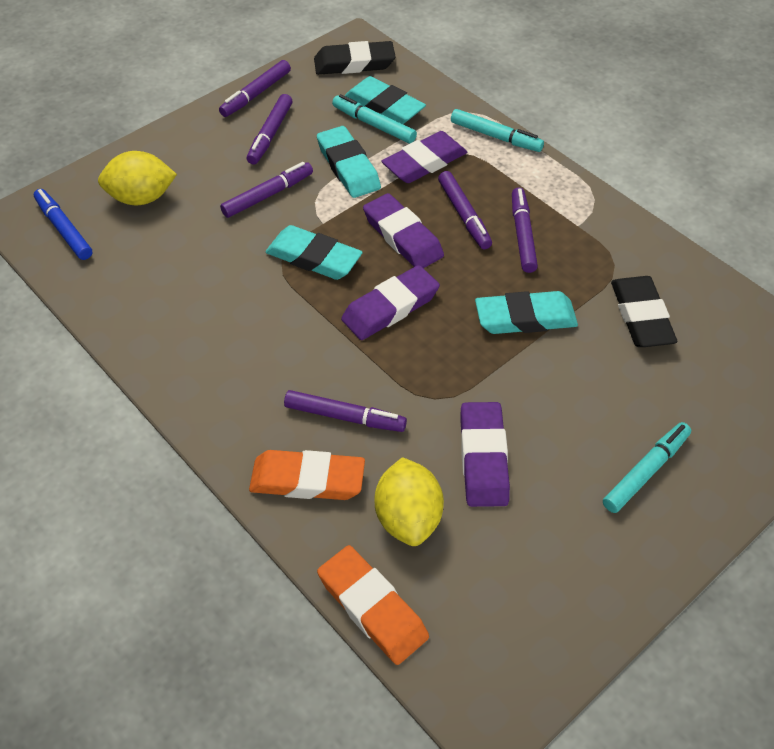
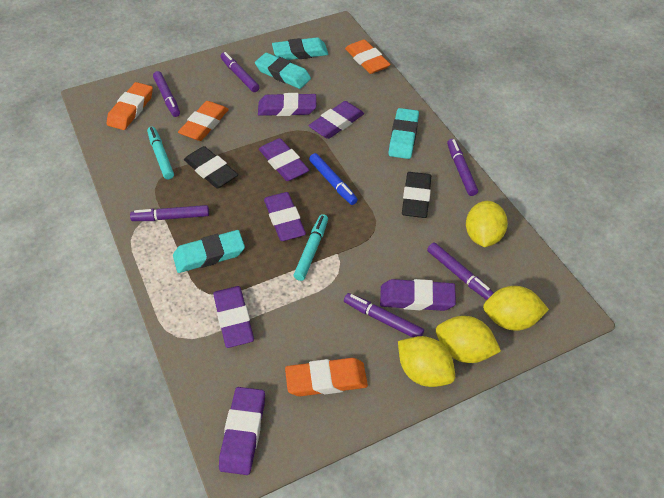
orange eraser: [249,450,365,500] [317,545,429,665] = 2 -> [107,82,153,130] [178,101,229,141] [285,358,368,396] [345,39,391,74] = 4
purple eraser: [341,265,440,340] [363,193,444,268] [381,131,467,183] [461,402,510,507] = 4 -> [213,286,254,348] [219,387,265,475] [258,93,316,116] [259,138,309,181] [264,192,306,241] [309,101,364,139] [380,279,456,311] = 7
turquoise marker: [332,94,417,143] [451,109,544,152] [603,422,691,513] = 3 -> [147,127,174,179] [294,214,328,281] = 2
yellow lemon: [98,151,177,205] [374,457,444,546] = 2 -> [398,336,455,387] [436,316,501,363] [466,201,508,247] [483,286,549,331] = 4

